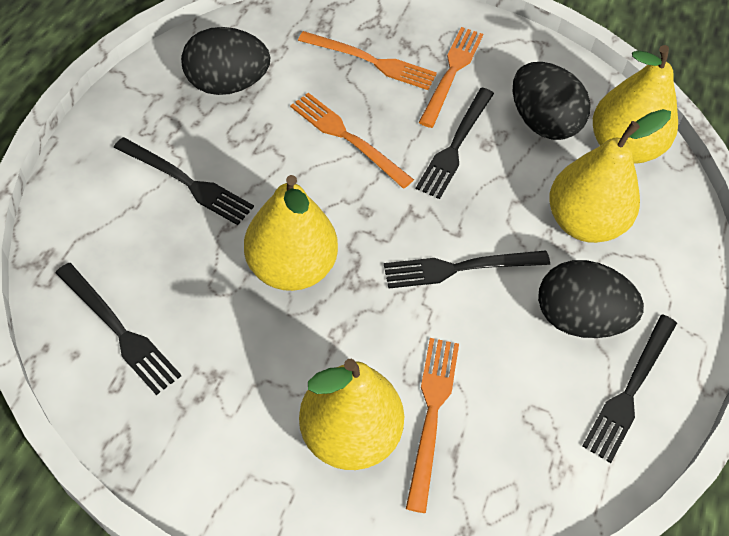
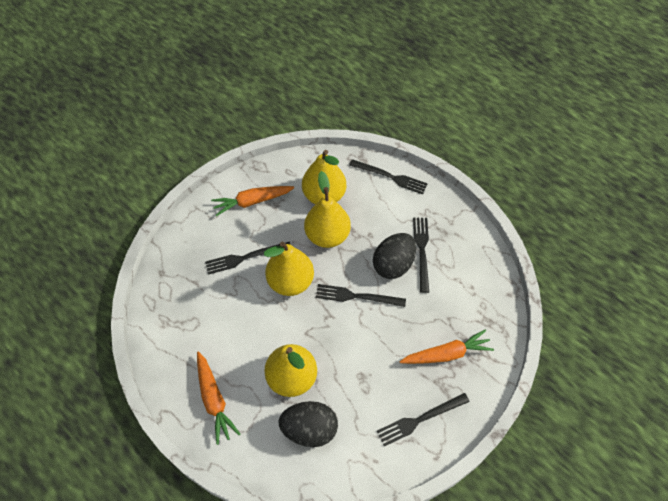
black egg: [181,27,270,95] [513,62,591,140] [538,260,644,338] = 3 -> [278,401,338,447] [373,233,416,279] = 2
orange carrot: none = 0 -> [197,351,240,445] [211,186,294,216] [399,330,494,364] = 3
orange fork: [290,93,414,189] [298,31,437,90] [406,338,459,513] [419,27,483,128] = 4 -> none = 0

